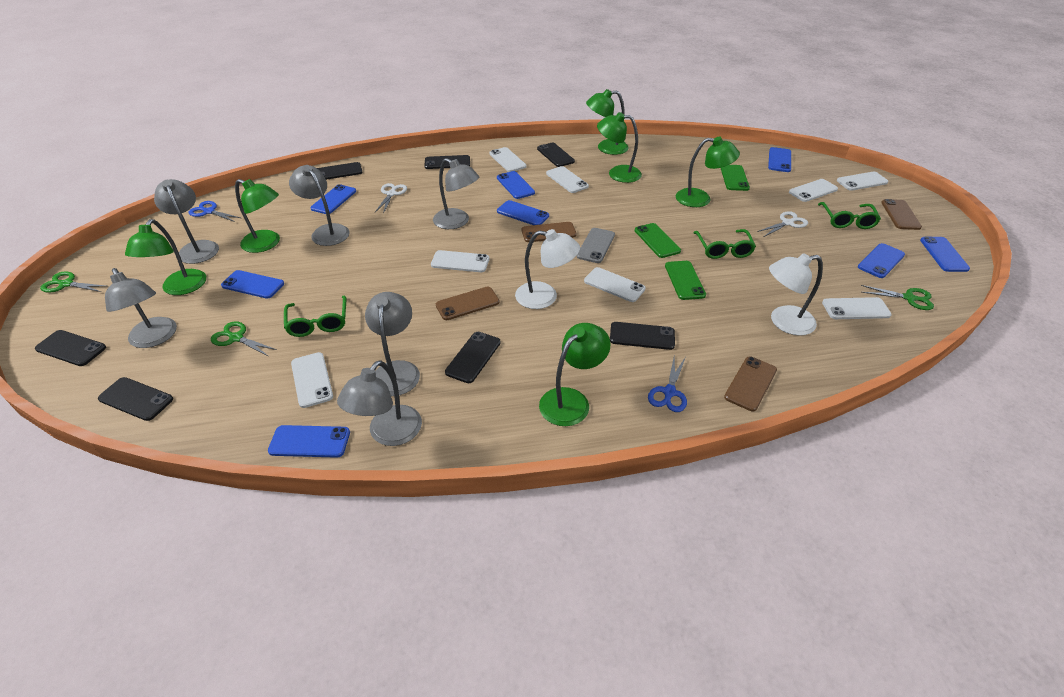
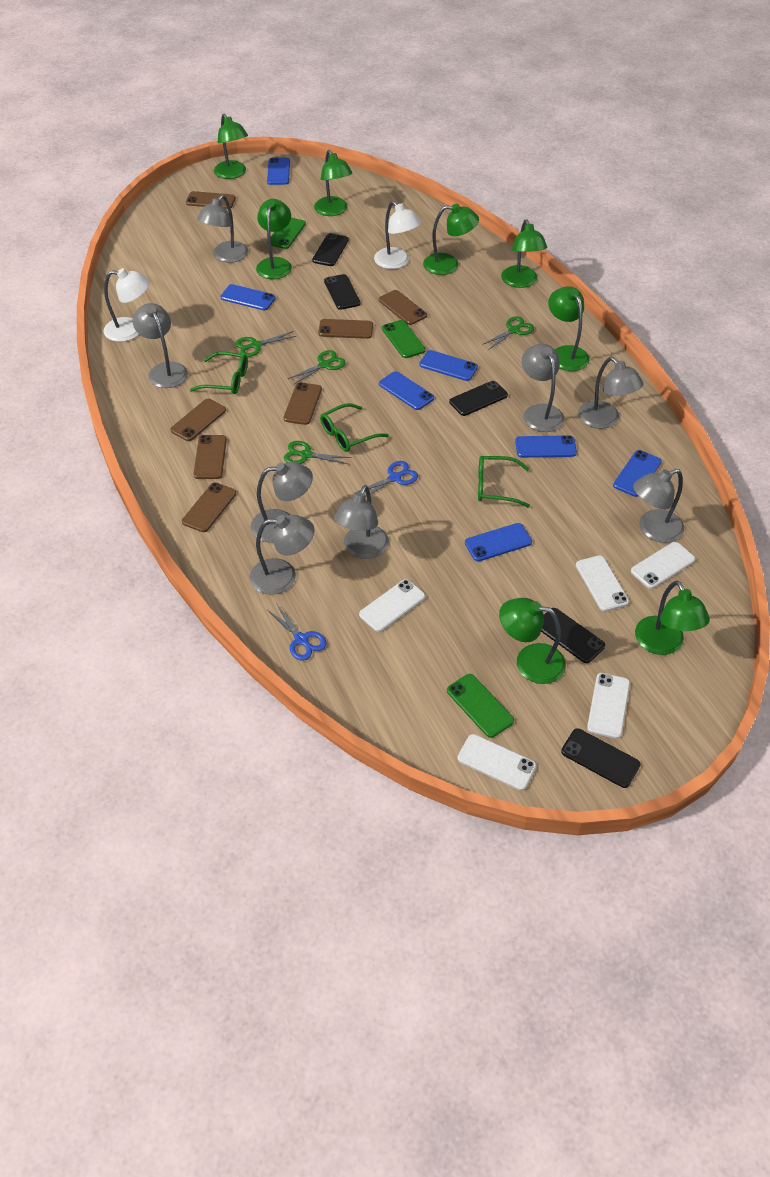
black phone: [35,330,106,366] [98,377,173,421] [317,162,362,180] [424,155,470,169] [445,332,501,383] [537,143,575,167] [610,322,675,350] = 7 -> [312,233,349,266] [324,274,361,310] [449,381,508,416] [541,608,605,663] [561,729,641,788] = 5
blue phone: [221,270,284,299] [268,425,350,458] [310,184,356,214] [497,171,535,199] [497,200,549,225] [768,147,791,172] [858,243,905,278] [920,236,970,272] = 8 -> [220,284,275,310] [267,157,290,185] [379,371,434,410] [419,350,478,381] [465,523,532,561] [515,435,577,458] [613,450,662,497] = 7
brown phone: [436,287,500,320] [522,222,577,242] [724,356,777,411] [881,199,922,230] = 4 -> [170,399,226,441] [182,482,236,532] [186,191,236,209] [193,435,227,479] [283,382,322,425] [318,319,373,339] [379,290,427,325] = 7
green lamp: [125,219,206,295] [235,179,280,253] [539,323,611,426] [586,89,628,155] [597,112,642,183] [676,137,740,207] = 6 -> [214,114,248,179] [256,199,292,279] [314,150,353,216] [423,204,479,275] [499,598,566,684] [501,219,547,288] [548,286,589,371] [635,581,710,655] = 8
green scissors: [40,271,109,292] [211,321,277,356] [861,285,934,310] = 3 -> [235,331,296,357] [284,441,352,464] [288,350,346,385] [482,316,534,349] = 4
grey lamp: [105,268,177,348] [154,179,219,264] [289,165,350,246] [337,360,422,446] [365,292,420,396] [433,158,479,229] = 6 -> [133,303,188,388] [197,195,248,263] [250,515,315,595] [251,462,313,543] [334,485,389,559] [522,344,564,432] [578,357,644,429] [633,469,684,543] = 8
grey phone: [577,228,615,263] = 1 -> none = 0
white phone: [291,352,333,408] [431,250,490,272] [489,147,526,172] [546,166,589,193] [584,267,645,302] [789,179,838,202] [822,297,892,319] [837,172,889,191] = 8 -> [359,579,425,632] [458,734,537,791] [576,555,629,611] [587,673,630,739] [631,542,695,589] = 5
white scissors: [375,183,407,214] [757,211,808,237] = 2 -> none = 0

